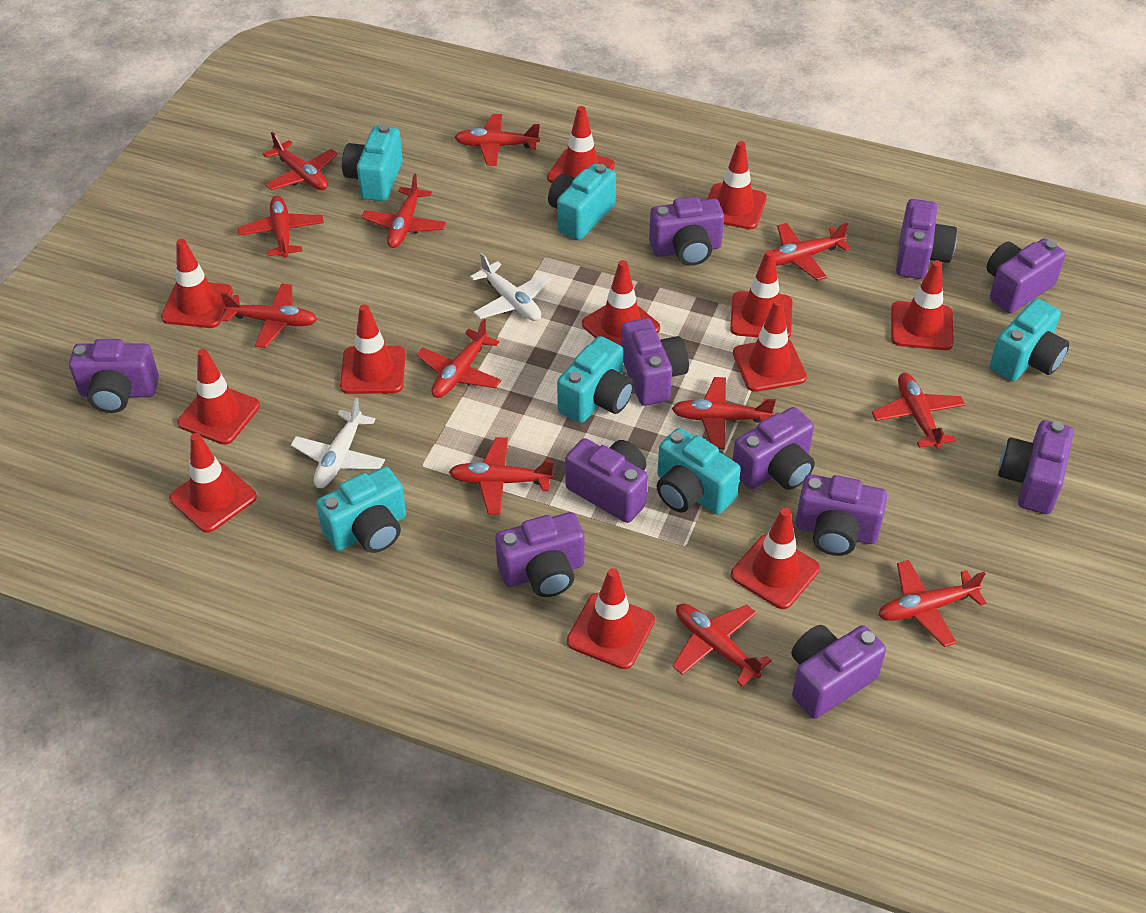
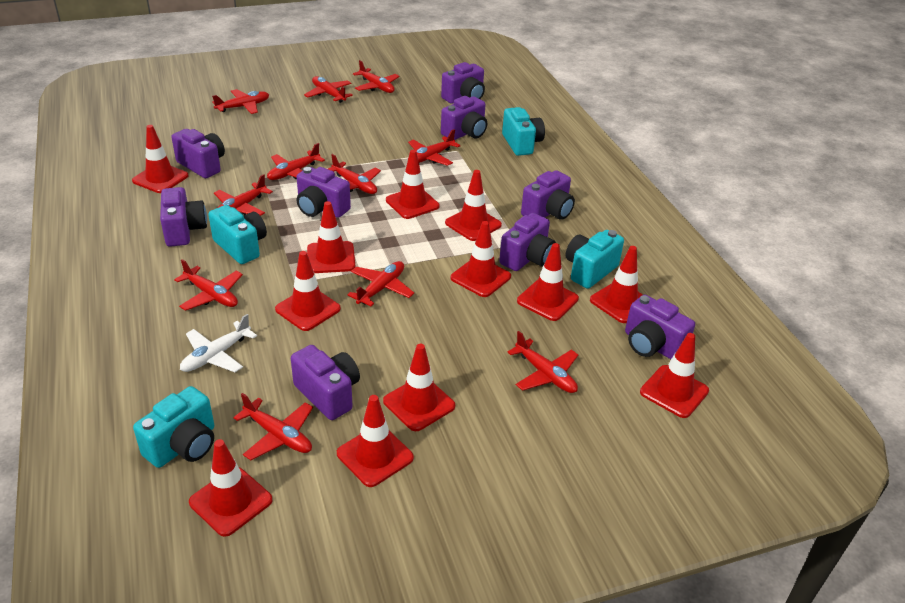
purple camera: [69,339,159,413] [495,512,585,597] [565,438,648,523] [621,318,689,406] [649,196,724,266] [733,407,815,490] [792,625,886,719] [795,474,887,556] [896,199,957,279] [987,238,1066,313] [998,420,1073,514] = 11 -> [160,187,207,247] [171,129,225,178] [291,345,360,420] [297,167,351,218] [441,62,485,104] [441,96,487,140] [499,213,556,271] [521,170,575,220] [625,295,695,359] = 9
red plane: [221,283,317,348] [238,196,324,258] [263,132,338,190] [362,173,446,248] [417,319,502,398] [449,437,554,515] [454,114,540,166] [672,377,776,449] [672,603,772,686] [772,223,851,281] [872,373,965,449] [878,560,986,647] = 12 -> [174,259,243,311] [212,89,269,114] [214,174,273,216] [233,393,313,460] [267,143,325,180] [304,76,353,103] [328,154,381,194] [347,261,414,306] [353,60,400,93] [408,129,461,166] [507,331,578,393] = 11
turquoise camera: [316,467,406,553] [342,124,403,201] [548,163,616,240] [557,336,634,423] [657,428,741,514] [989,299,1069,381] = 6 -> [133,386,214,468] [208,205,267,264] [502,107,545,156] [565,230,624,289] = 4
white plane: [291,398,385,488] [470,253,550,321] = 2 -> [180,314,257,372] = 1

